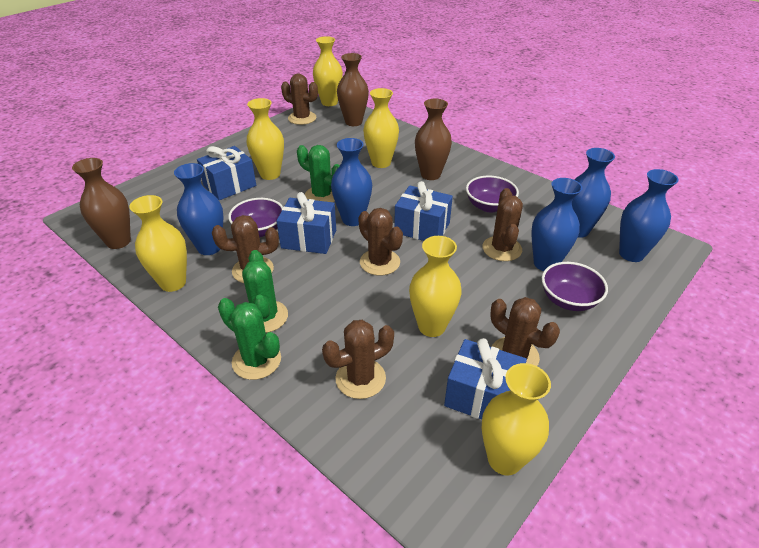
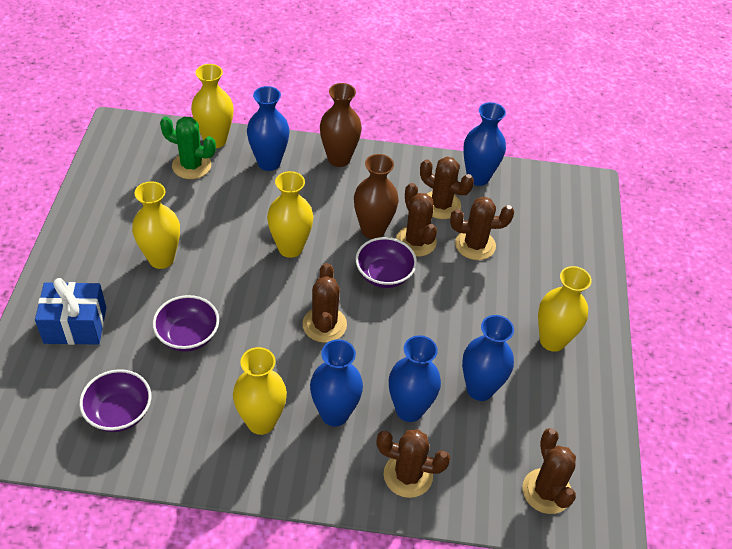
blue gift: [197,146,256,200] [277,192,336,254] [394,181,453,241] [444,338,527,420] = 4 -> [35,278,106,345] = 1
brown vase: [72,158,131,249] [337,53,369,126] [415,99,452,180] = 3 -> [320,83,362,167] [354,154,399,239] = 2
green cactus: [218,298,281,380] [242,250,288,333] [297,145,340,202] = 3 -> [160,117,216,179] = 1
yellow vase: [129,195,187,292] [247,98,284,180] [313,36,343,106] [363,88,399,168] [409,236,462,337] [482,363,551,475] = 6 -> [132,181,180,269] [191,64,234,148] [233,347,287,435] [267,171,313,258] [538,266,592,352] = 5

